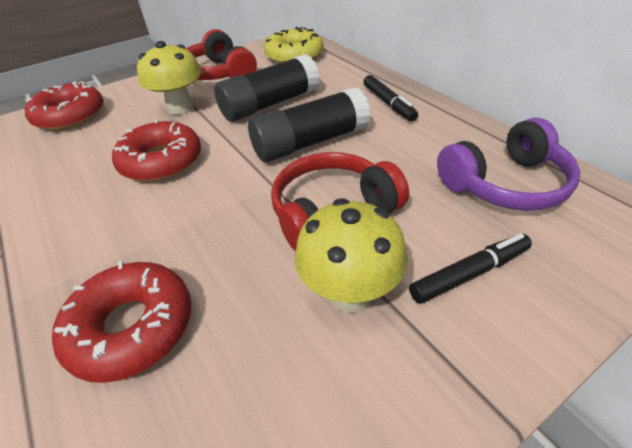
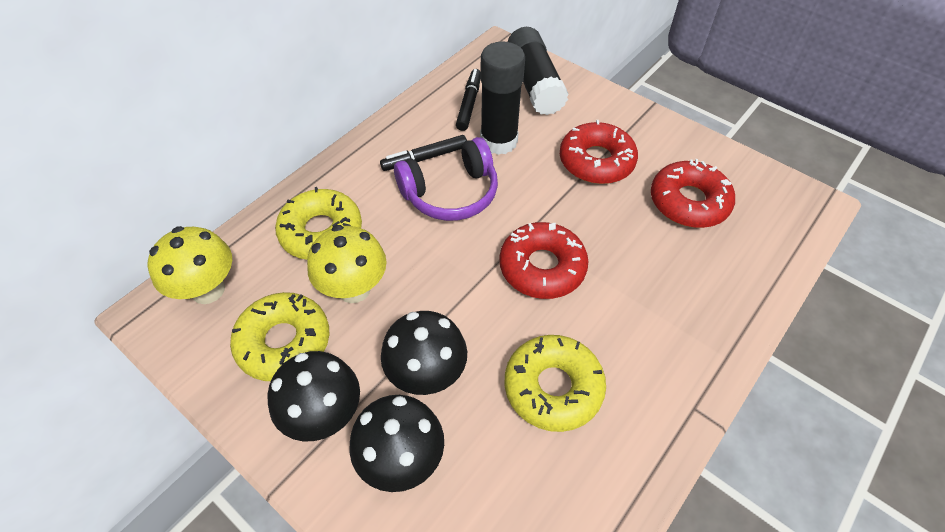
black mushroom: none = 0 -> [267,351,360,441] [349,395,444,492] [381,311,467,395] = 3
red headphones: [186,29,257,80] [271,152,409,251] = 2 -> none = 0
yellow donut: [264,27,324,64] = 1 -> [230,292,329,381] [275,187,362,260] [505,335,606,432] = 3

